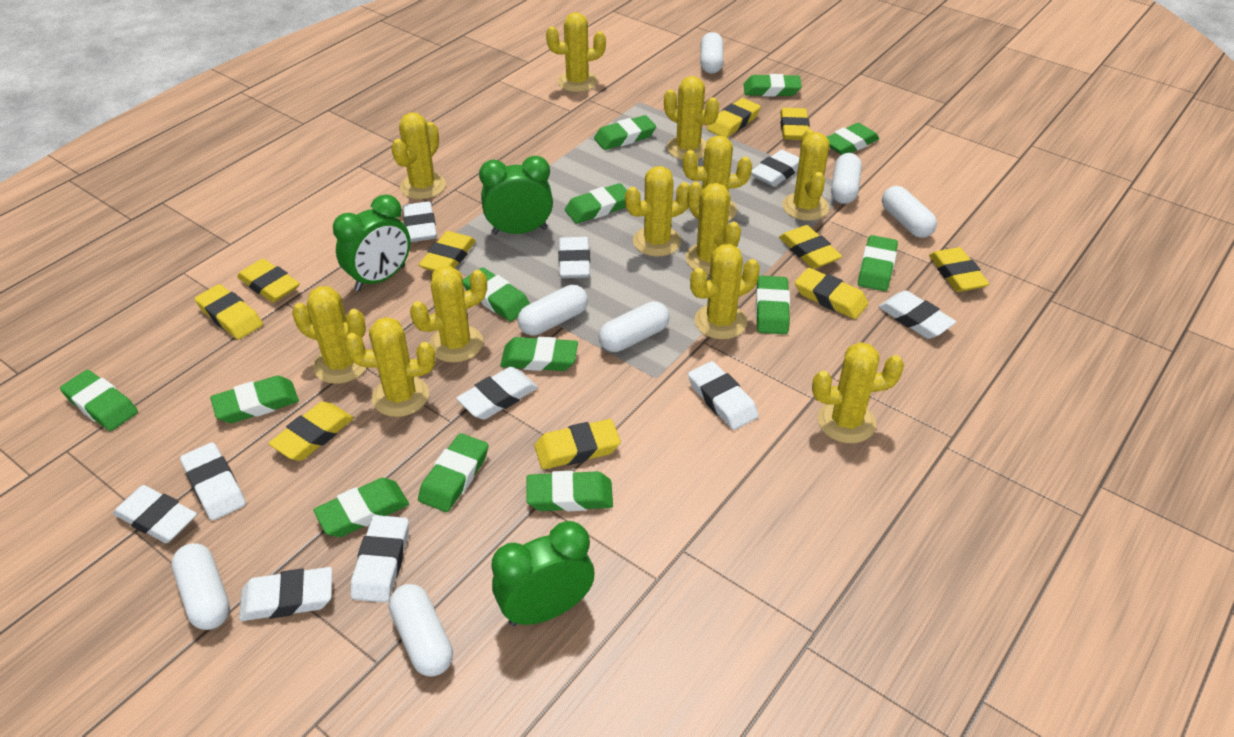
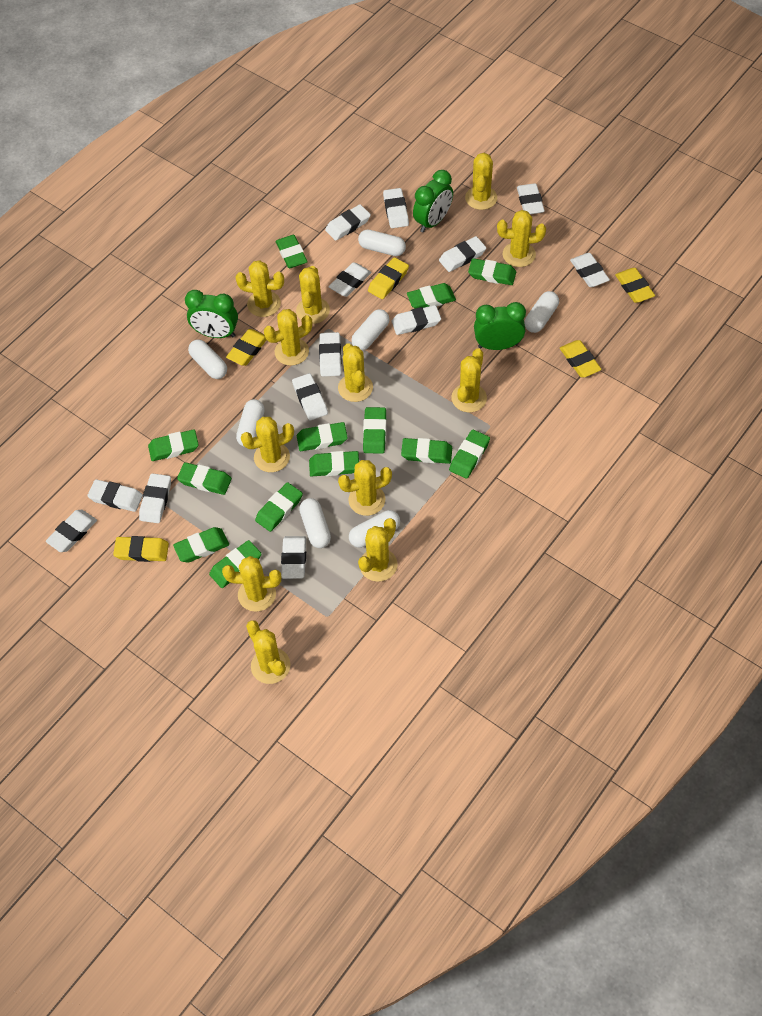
white eraser: [113,485,197,543] [180,442,246,521] [239,567,332,621] [351,515,409,603] [403,201,437,242] [456,367,538,420] [558,237,590,278] [688,361,759,430] [751,150,800,186] [878,290,956,339] = 10 -> [46,510,97,552] [87,479,143,512] [139,473,171,523] [281,536,306,579] [292,373,328,420] [319,332,342,376] [325,204,371,241] [328,262,372,297] [383,188,409,228] [392,305,441,335] [439,236,486,272] [517,183,545,214] [570,253,610,287] = 13
yellow eraser: [195,284,263,340] [237,259,300,303] [268,402,354,461] [419,231,476,271] [534,419,621,469] [707,98,761,138] [779,225,842,269] [780,108,810,140] [795,268,869,319] [929,247,989,292] = 10 -> [113,536,169,562] [226,329,266,366] [368,257,409,299] [560,340,602,377] [615,268,655,303] = 5

